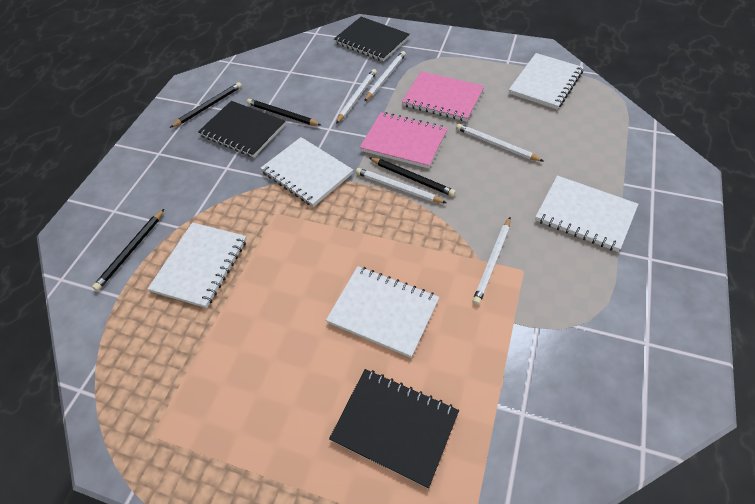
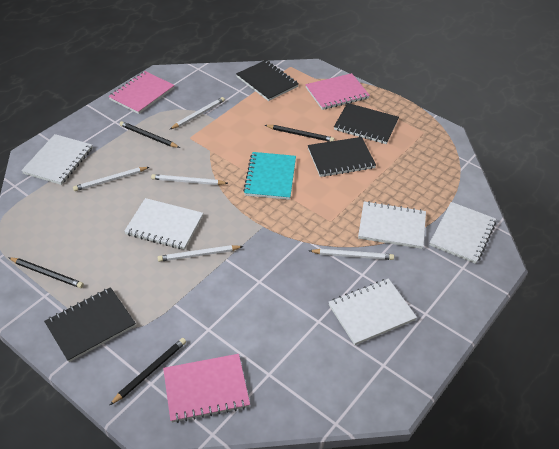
black notebook: [198,101,286,157] [329,369,459,488] [334,17,410,61] = 3 -> [44,287,136,362] [236,60,299,101] [308,137,376,177] [334,103,399,144] = 4
pink notebook: [360,112,448,169] [402,71,484,122] = 2 -> [108,71,175,114] [163,354,250,423] [305,73,370,110] = 3
turquoise notebook: none = 0 -> [243,152,296,200] = 1

